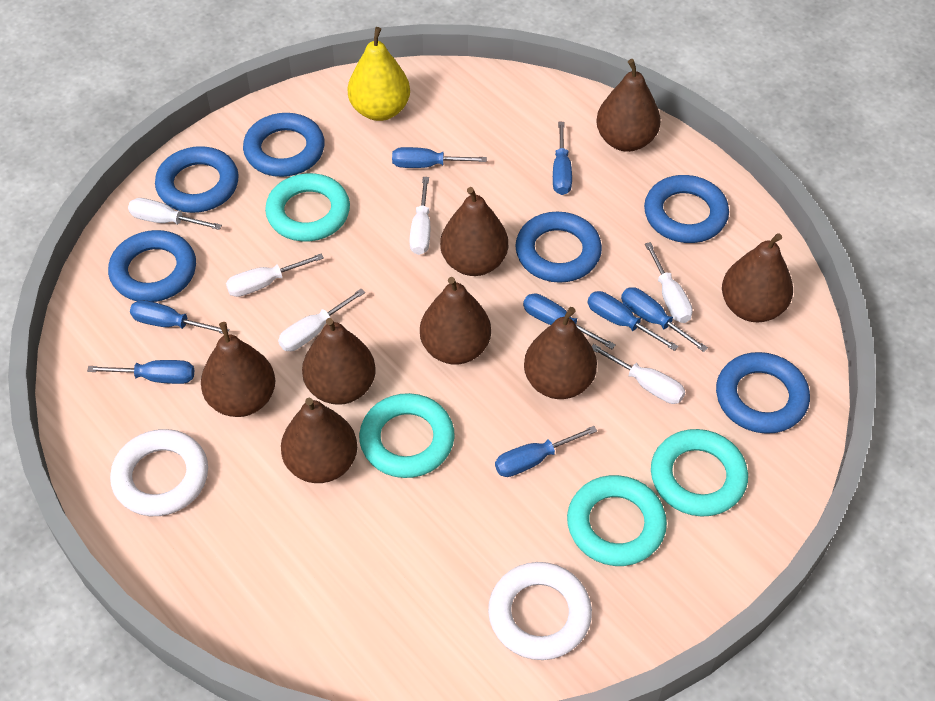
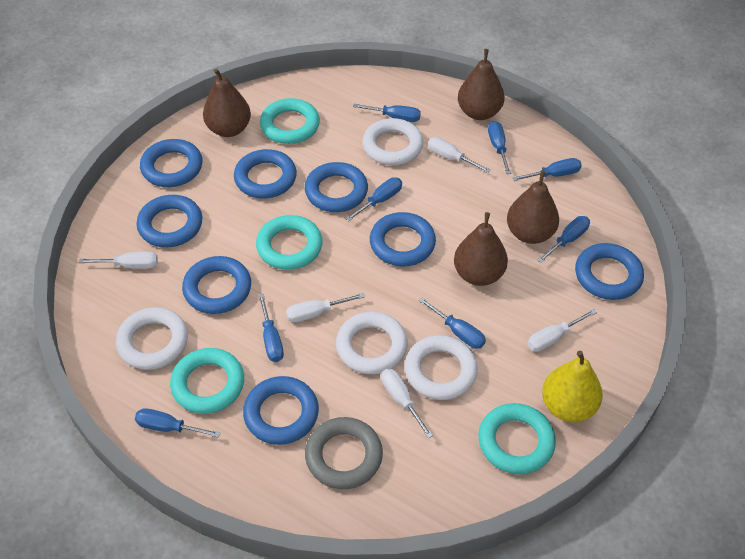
blue ring: [108,230,196,302] [155,146,239,213] [243,113,325,177] [515,212,602,283] [644,175,729,243] [716,352,810,434] = 6 -> [137,195,202,248] [140,139,202,187] [182,256,251,314] [234,149,297,199] [243,376,319,445] [305,162,368,212] [370,212,436,267] [575,243,644,300] = 8
brown pear: [201,322,275,417] [281,397,357,483] [302,318,376,405] [420,277,491,365] [440,187,508,276] [524,307,597,399] [596,59,661,152] [722,233,793,323] = 8 -> [203,68,251,137] [454,212,508,286] [458,49,504,120] [507,171,559,244] = 4
grey ring: none = 0 -> [305,417,383,489] = 1
white ring: [110,429,208,516] [488,562,592,660] = 2 -> [116,307,188,370] [336,312,408,374] [362,118,423,165] [405,335,478,400] = 4
white screwdriver: [128,198,222,230] [226,254,324,297] [278,289,365,351] [409,177,430,255] [592,344,686,404] [645,242,693,323] = 6 -> [79,252,158,269] [286,293,365,322] [381,368,433,439] [428,137,491,173] [528,309,597,352] = 5

